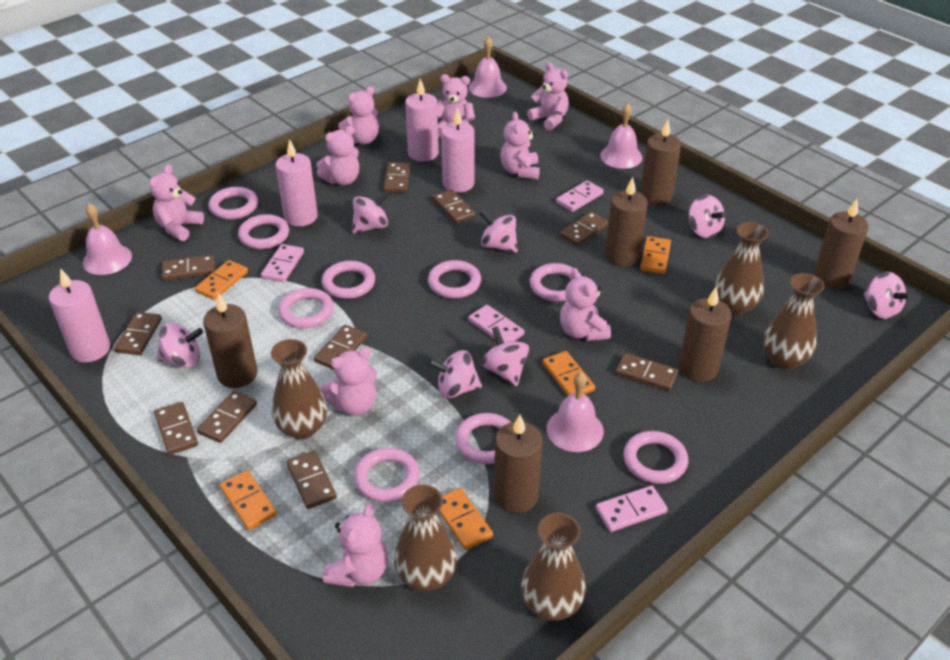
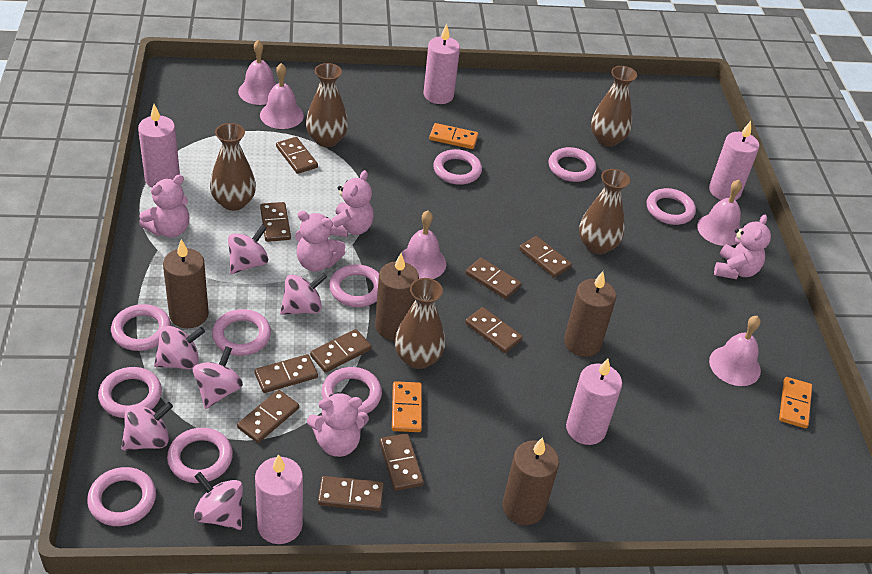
brown candle: [203,293,257,388] [494,414,543,513] [605,177,648,266] [640,119,681,205] [679,287,732,382] [814,199,869,289] = 6 -> [163,239,209,328] [375,253,419,340] [503,437,559,525] [564,271,616,357] = 4
orange domino: [195,260,248,300] [220,470,277,530] [438,488,493,550] [543,351,595,396] [640,236,671,274] = 5 -> [392,381,422,432] [429,123,478,149] [779,377,812,428] = 3
pink bell: [83,203,132,275] [469,37,507,98] [546,372,604,452] [600,103,642,169] = 4 -> [238,40,276,105] [260,63,304,129] [400,211,446,279] [697,180,742,246] [709,316,761,386] = 5
pink candle: [49,268,110,362] [276,139,318,226] [405,78,439,162] [441,107,475,193] = 4 -> [138,104,180,188] [255,454,303,544] [424,24,460,104] [566,358,622,445] [709,121,759,200] = 5
pink domino: [261,244,304,282] [468,305,524,343] [556,181,604,212] [596,485,668,532] = 4 -> none = 0
pink ring: [208,187,258,219] [238,214,289,249] [278,288,334,328] [322,261,375,299] [354,448,420,502] [428,260,481,298] [455,413,511,464] [530,263,581,302] [623,431,688,484] = 9 -> [87,467,156,526] [98,367,162,418] [111,304,171,351] [167,428,233,483] [212,309,271,356] [322,367,382,414] [329,264,379,307] [433,149,482,185] [549,147,596,182] [647,188,696,225] = 10
pink spinning top: [157,323,203,368] [352,191,389,234] [428,350,482,398] [479,210,518,253] [482,326,529,386] [689,195,726,238] [863,272,912,319] = 7 -> [121,402,173,451] [154,326,205,369] [193,346,243,409] [194,472,243,530] [228,225,268,274] [280,273,327,315] = 6
pink teddy bear: [149,165,204,241] [316,126,359,185] [320,347,377,416] [323,503,388,587] [338,86,379,144] [437,74,475,137] [500,112,540,180] [527,62,569,131] [560,268,611,341] = 9 -> [139,175,189,238] [295,211,345,272] [307,392,369,457] [330,170,374,237] [714,215,771,279] = 5

